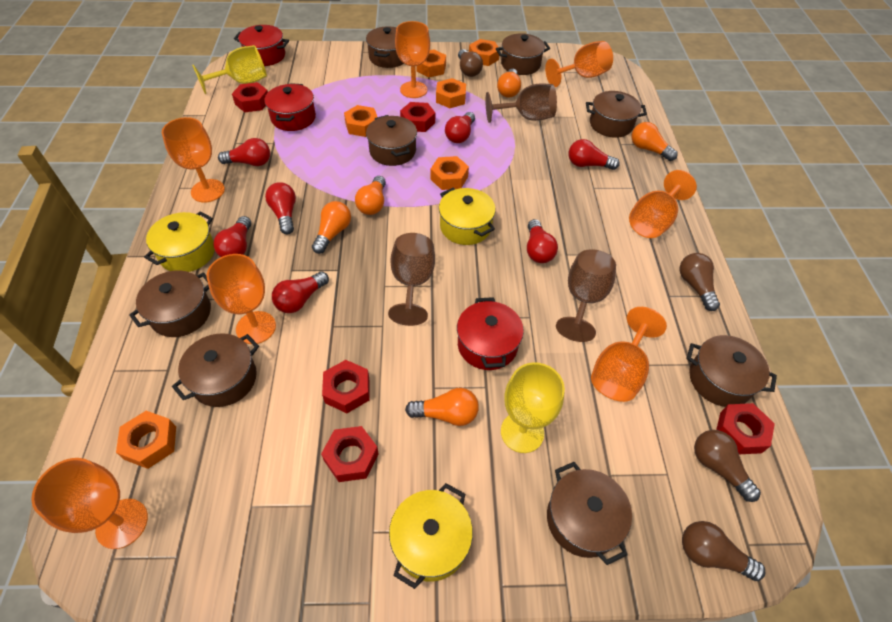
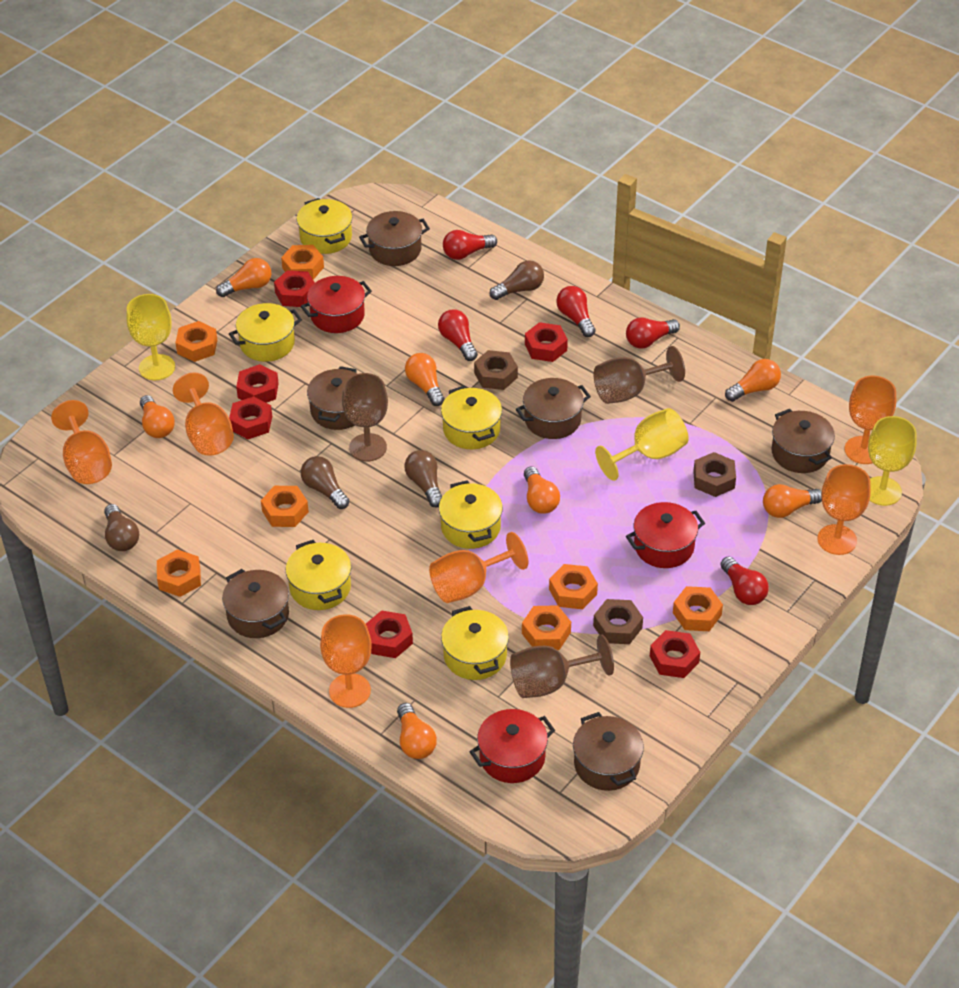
brown nut: none = 0 -> [474,350,518,390] [593,599,643,644] [693,452,736,497] = 3
brown pot: [129,270,211,337] [172,333,259,407] [366,26,404,68] [366,115,417,166] [496,33,550,75] [547,462,632,565] [586,91,647,138] [687,335,777,407] = 8 -> [222,569,289,638] [307,366,357,430] [359,211,430,266] [516,378,591,439] [573,712,644,791] [771,409,835,473] = 6
orange goblet: [31,458,148,549] [162,117,225,203] [207,254,276,344] [395,21,430,98] [545,41,613,87] [591,307,667,402] [629,170,697,238] = 7 -> [51,400,112,484] [173,373,234,456] [320,614,372,708] [429,532,528,603] [817,464,871,555] [844,376,896,464] = 6
orange light bulb: [312,201,351,254] [355,176,386,215] [405,388,479,426] [497,69,521,98] [632,122,678,161] = 5 -> [140,395,175,438] [216,258,271,297] [397,703,437,759] [405,353,445,406] [524,466,560,514] [725,359,781,402] [763,484,822,518] = 7
orange nut: [116,411,176,469] [344,105,377,137] [416,49,446,77] [430,156,469,190] [436,78,466,108] [469,39,499,66] = 6 -> [157,549,201,597] [175,321,217,362] [261,486,309,527] [281,245,324,280] [522,605,571,650] [549,564,598,609] [673,586,723,631] = 7
red light bulb: [213,216,251,257] [218,138,270,166] [265,182,296,234] [272,271,329,313] [445,112,475,143] [527,219,558,263] [569,139,620,170] = 7 -> [438,309,478,361] [443,230,497,260] [556,286,596,337] [626,317,680,349] [720,556,769,605] = 5
red nut: [232,82,268,112] [321,426,379,482] [322,360,369,413] [400,102,435,132] [716,403,775,454] = 5 -> [229,396,272,439] [236,364,279,403] [274,270,315,307] [366,610,413,658] [525,322,568,362] [650,630,700,678] = 6
yellow goblet: [192,45,267,94] [501,362,565,453] = 2 -> [127,294,175,380] [595,408,689,481] [868,416,917,506] = 3
yellow pot: [144,211,215,272] [389,483,473,589] [439,188,496,245] = 3 -> [229,303,302,362] [286,540,351,610] [297,198,352,254] [439,480,503,549] [441,386,502,449] [441,606,509,680] = 6

